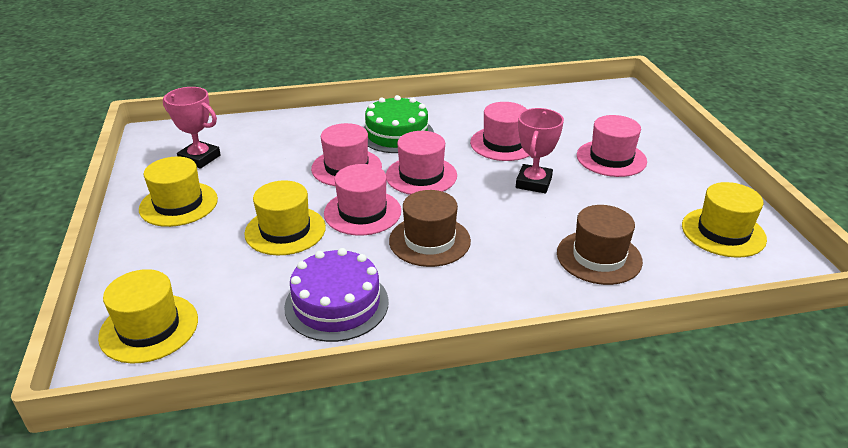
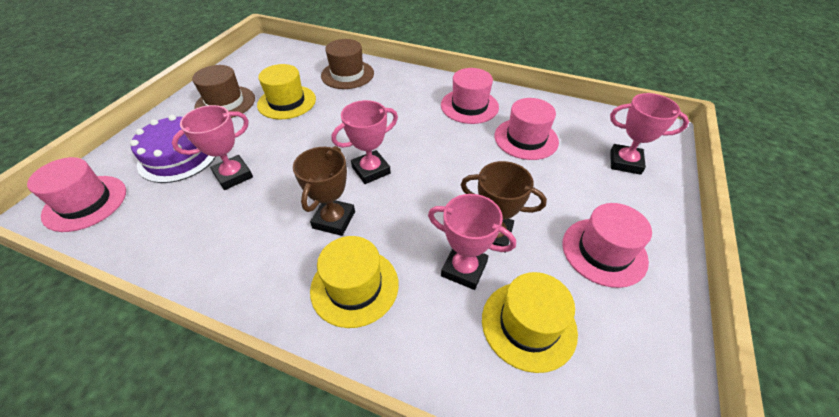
brown trophy: none = 0 -> [293,146,355,236] [461,161,547,253] = 2
green cake: [363,95,434,153] = 1 -> none = 0
pink hat: [311,123,382,186] [324,164,401,235] [386,131,457,195] [470,102,530,161] [577,115,647,177] = 5 -> [27,157,126,232] [441,68,499,124] [494,98,559,160] [562,203,652,288] = 4
pink trophy: [163,87,221,169] [516,108,564,193] = 2 -> [172,105,253,190] [332,100,398,184] [428,194,516,290] [610,93,689,175] = 4
yellow hat: [98,269,198,363] [139,157,218,227] [244,180,326,255] [682,182,767,258] = 4 -> [257,64,316,119] [310,236,399,328] [482,272,578,373] = 3

